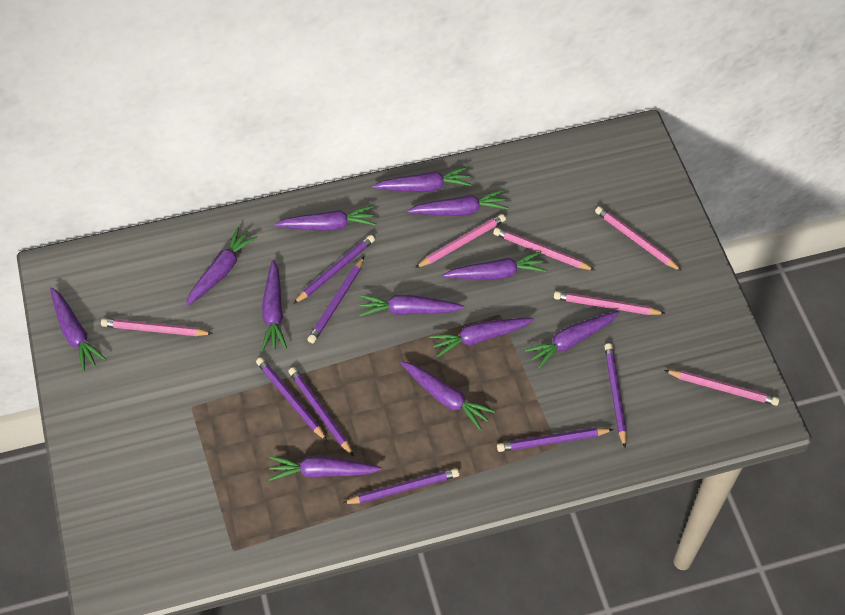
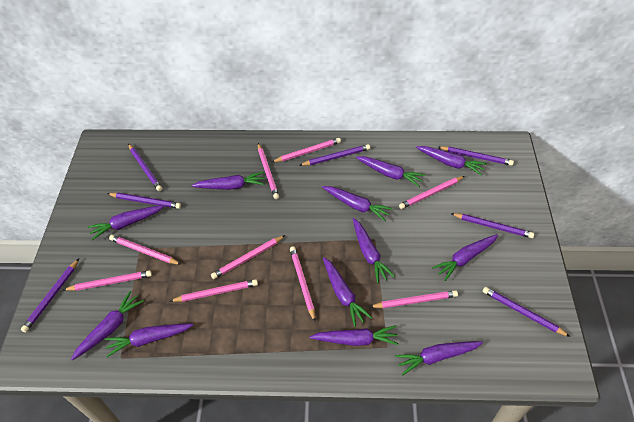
pink pencil: [101,318,213,336] [415,214,506,268] [493,227,595,270] [554,291,666,315] [595,206,682,271] [664,370,779,406] = 6 -> [63,270,152,291] [109,235,182,265] [170,279,258,302] [211,235,285,279] [258,143,279,199] [272,138,341,162] [290,246,315,322] [370,290,458,308] [399,176,465,209] = 9

